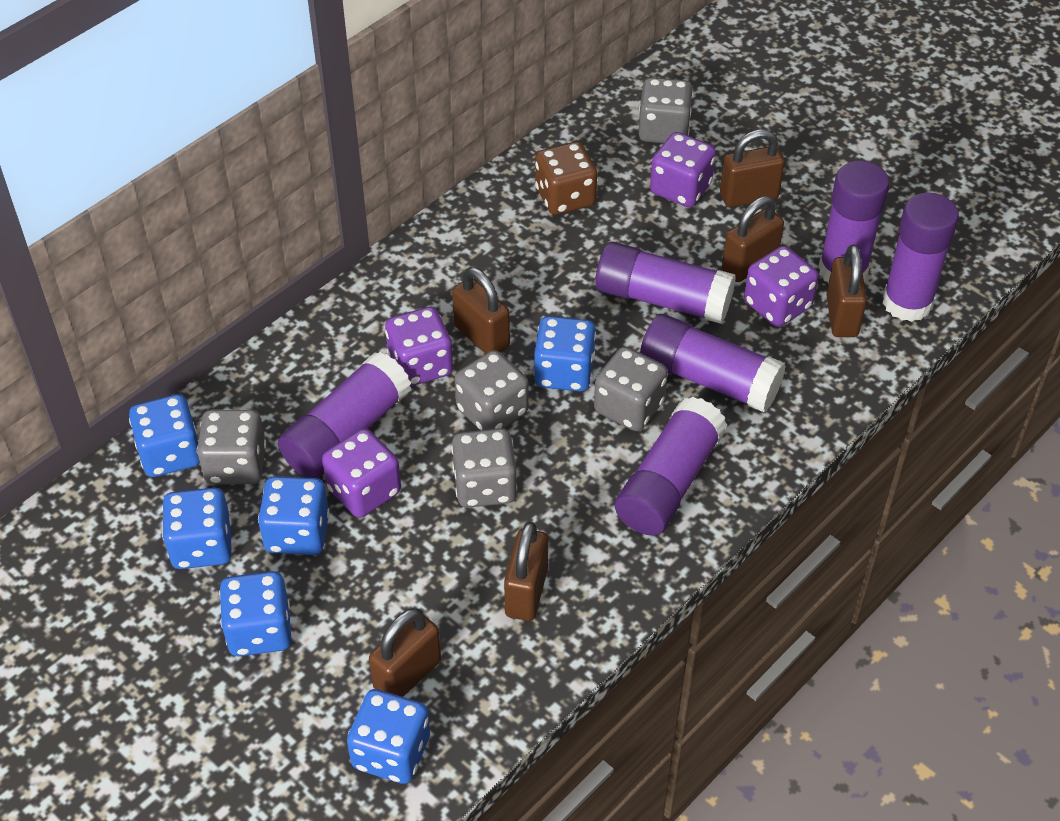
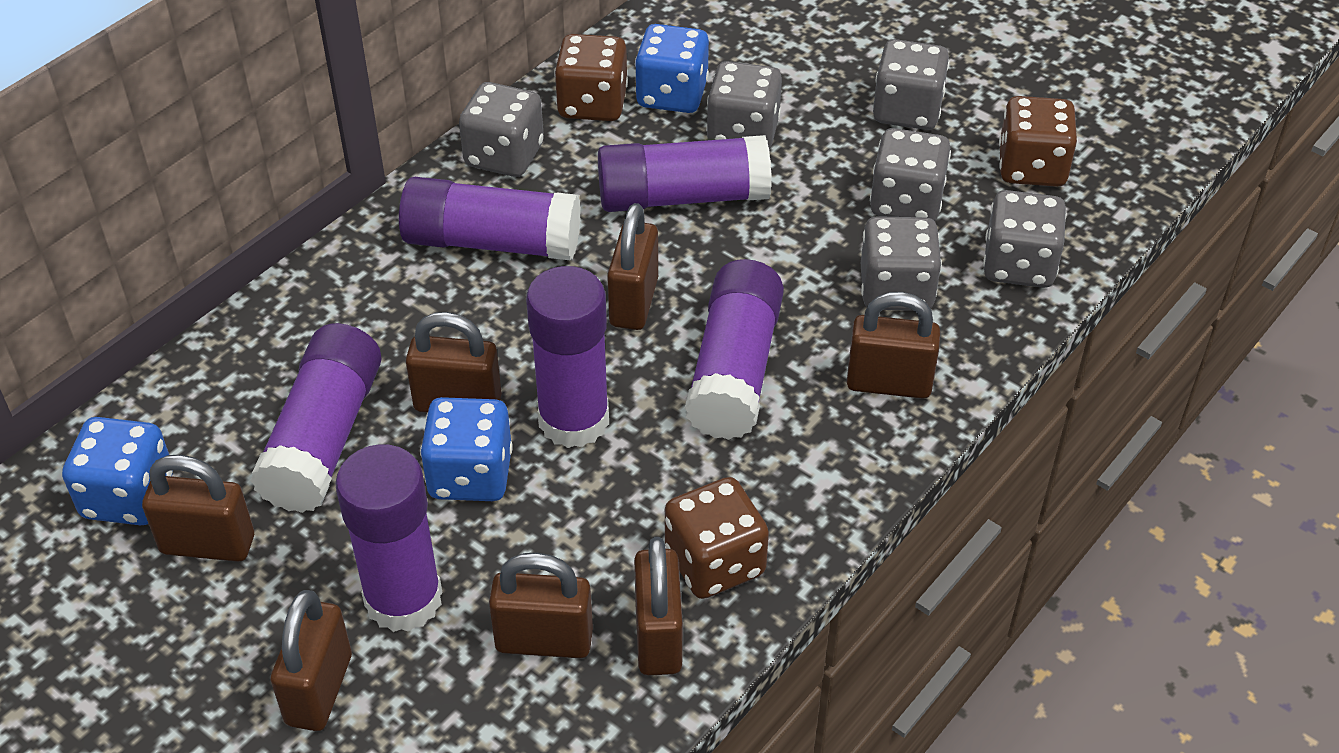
blue dice: [129,394,200,477] [162,488,232,569] [219,571,291,656] [258,476,330,555] [347,689,430,784] [534,316,596,392] = 6 -> [62,417,173,525] [420,397,513,501] [635,24,709,113] = 3
brown dice: [535,142,597,215] = 1 -> [554,34,628,121] [665,477,769,599] [999,96,1078,187] = 3
brown padlock: [369,608,441,697] [452,267,510,354] [504,522,548,621] [720,129,785,207] [722,196,784,282] [826,244,867,337] = 6 -> [142,455,254,562] [270,590,352,731] [406,312,502,413] [489,552,593,658] [607,203,658,330] [634,537,683,675] [847,292,940,399] = 7
grey dice: [197,409,266,484] [451,428,517,508] [455,350,529,430] [594,347,668,431] [638,77,693,143] = 5 -> [459,82,544,177] [706,61,782,149] [861,216,942,311] [870,128,951,221] [873,39,950,130] [983,190,1067,288] = 6
purple dice: [322,428,401,518] [385,307,453,387] [650,132,716,207] [744,246,819,327] = 4 -> none = 0

